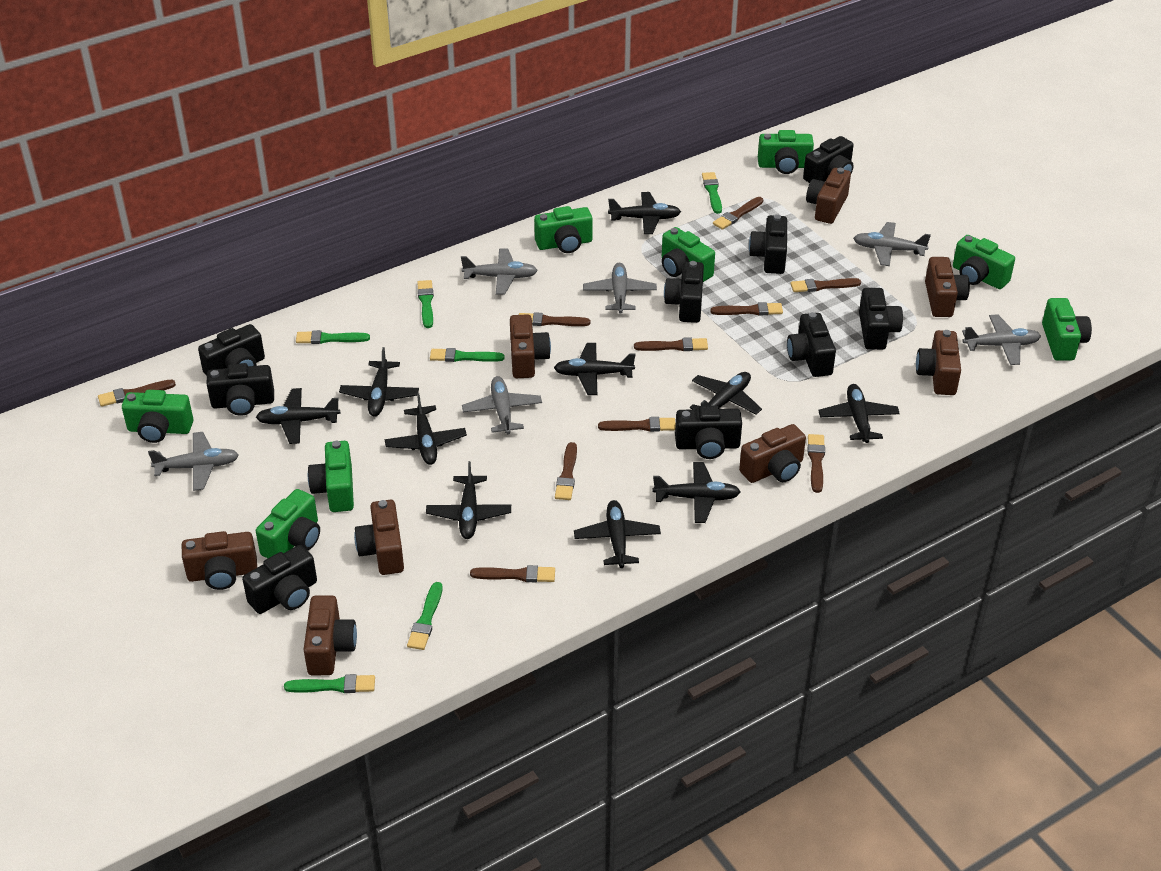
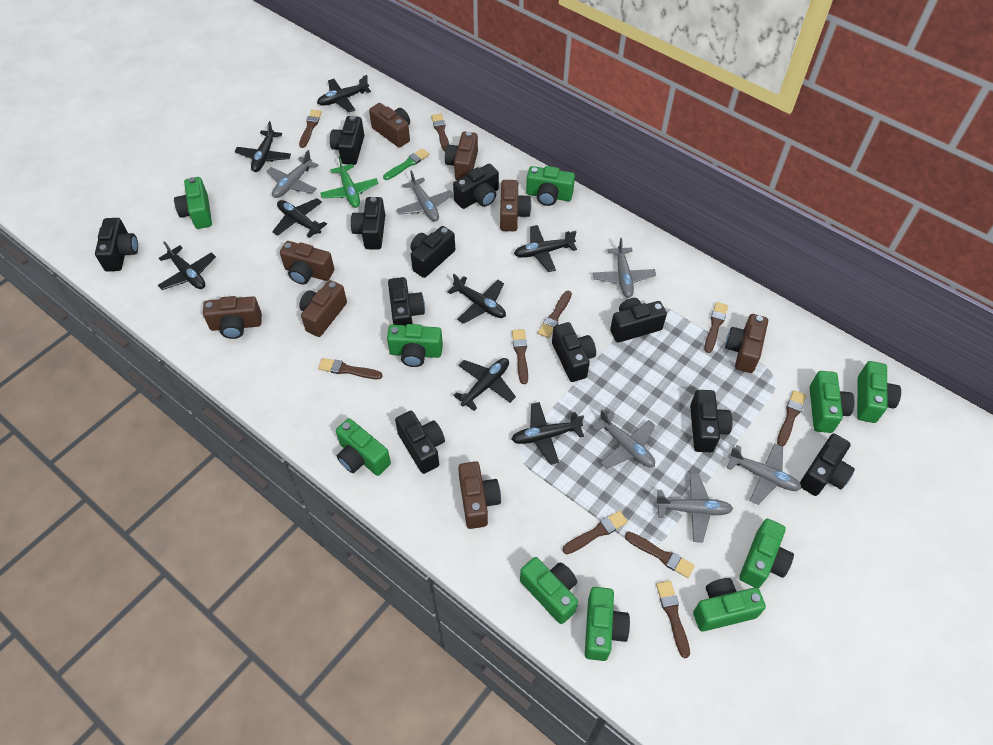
black camera: [198,324,265,376] [206,363,274,416] [242,545,317,614] [664,261,704,323] [675,406,742,459] [749,214,787,274] [787,312,836,377] [803,136,854,183] [859,288,903,350] = 9 -> [95,218,138,271] [330,116,364,165] [351,197,385,250] [388,277,425,325] [395,411,445,474] [411,226,455,278] [453,164,499,209] [552,322,596,382] [610,298,667,342] [690,390,733,452] [800,434,855,496] = 11
black plane: [256,388,340,444] [339,347,419,417] [384,393,467,465] [426,461,511,539] [554,343,635,395] [574,500,661,568] [608,192,681,234] [653,462,741,523] [690,372,762,415] [818,384,900,443] = 10 -> [158,241,216,290] [235,121,291,172] [272,198,327,238] [317,75,371,112] [448,274,506,324] [453,358,516,411] [511,402,584,465] [514,225,577,272] = 8
green brush: [284,674,375,693] [296,330,370,344] [407,582,442,650] [417,280,434,328] [430,348,505,362] [702,172,722,214] = 6 -> [383,148,429,180] = 1
green camera: [122,390,193,443] [256,489,320,558] [308,441,354,512] [534,206,593,253] [662,227,715,282] [758,130,814,174] [953,235,1015,289] [1042,298,1092,361] = 8 -> [174,177,212,229] [336,418,391,476] [387,324,443,367] [520,557,578,624] [526,166,575,206] [585,587,630,661] [693,578,766,632] [739,519,794,588] [810,371,855,433] [857,361,901,423] = 10
green plane: none = 0 -> [320,156,379,208] = 1

